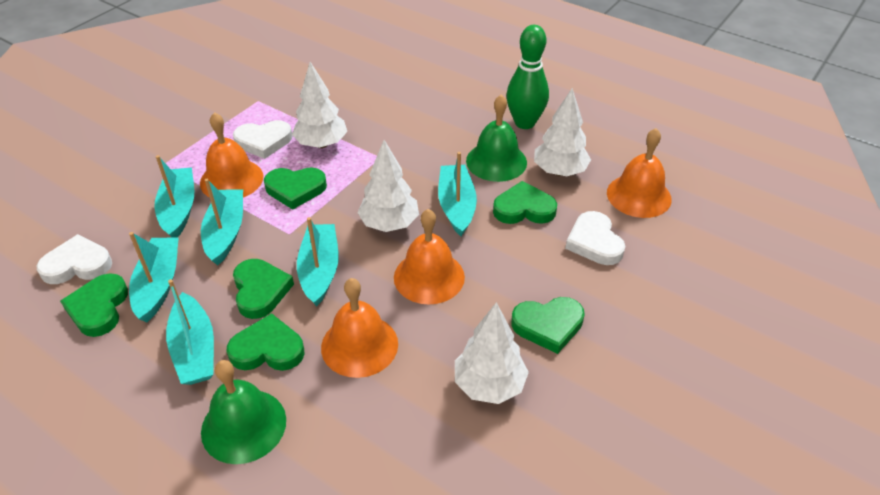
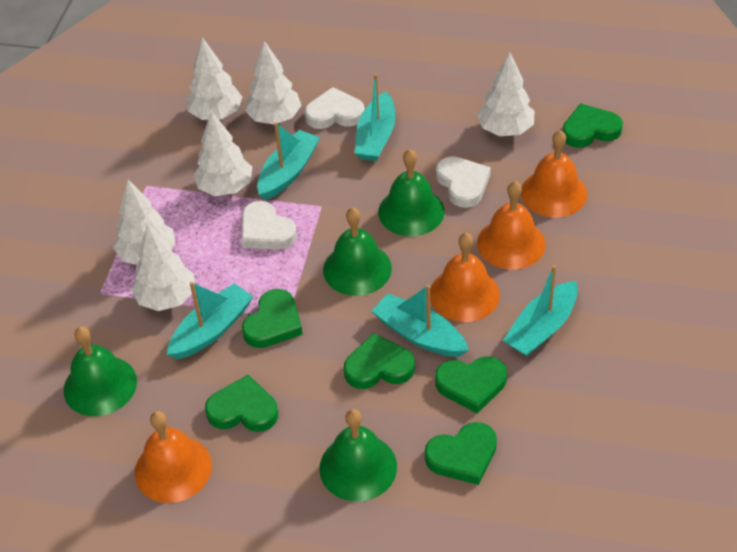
green bell: [201,360,286,464] [466,95,527,182] = 2 -> [64,326,137,416] [319,409,397,501] [323,207,392,296] [378,149,445,236] = 4
green bowling pin: [506,25,549,129] = 1 -> none = 0
turquoise boat: [129,232,179,322] [155,155,194,238] [166,279,214,385] [201,179,243,265] [297,217,339,307] [438,152,477,236] = 6 -> [167,282,253,359] [257,122,320,200] [354,73,395,161] [372,285,469,357] [503,265,578,356] = 5
white tree: [292,62,347,148] [357,140,419,232] [455,302,529,404] [534,88,591,176] = 4 -> [113,180,175,265] [131,223,194,311] [186,37,242,120] [193,111,252,196] [245,41,302,124] [477,52,535,136] = 6

